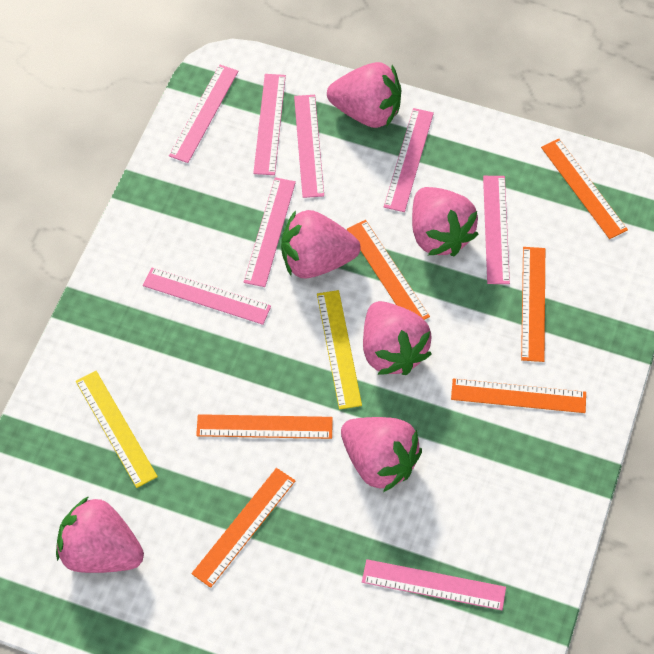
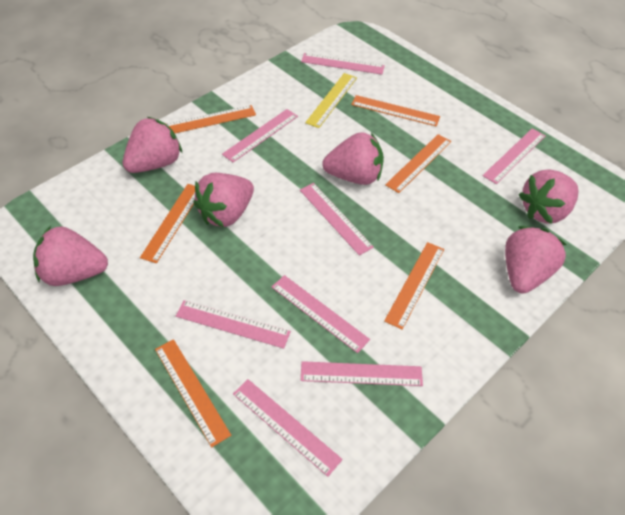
yellow ruler: [76,371,158,488] [317,290,362,409] = 2 -> [305,73,357,128] = 1

